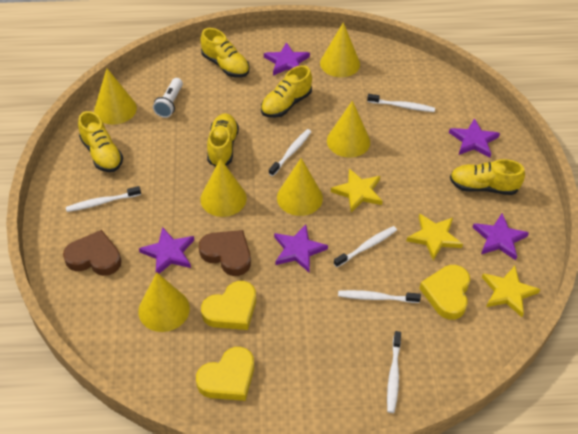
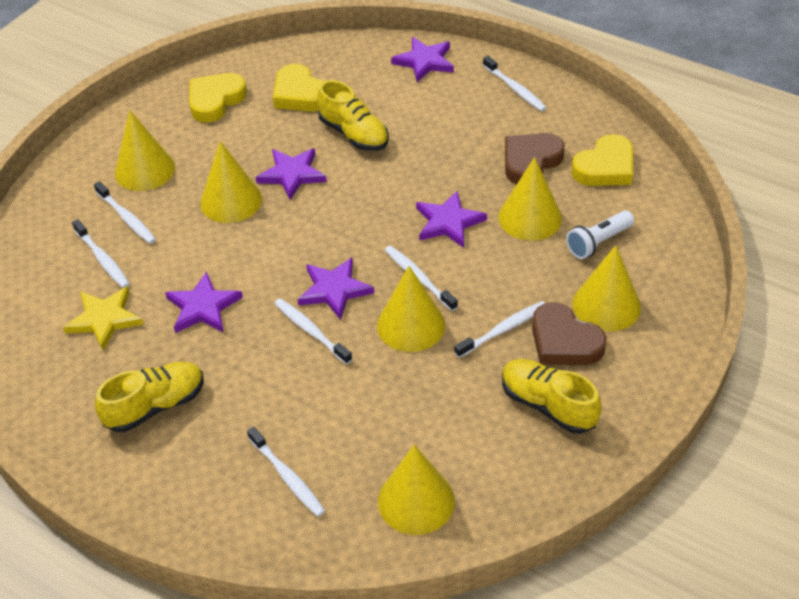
white toothbrush: [66,186,141,212] [269,129,311,176] [334,226,397,267] [338,290,421,303] [367,94,435,112] [387,331,401,413] = 6 -> [72,219,130,288] [94,181,156,244] [247,427,325,517] [274,298,352,365] [385,246,458,311] [455,301,545,358] [483,56,547,111] = 7
yellow shoe: [78,111,123,172] [200,28,250,78] [207,113,239,166] [261,65,312,118] [450,159,525,195] = 5 -> [95,362,204,432] [317,80,389,151] [502,359,602,434] = 3
yellow star: [331,169,383,212] [406,213,463,260] [482,266,540,317] = 3 -> [63,286,144,351] = 1

